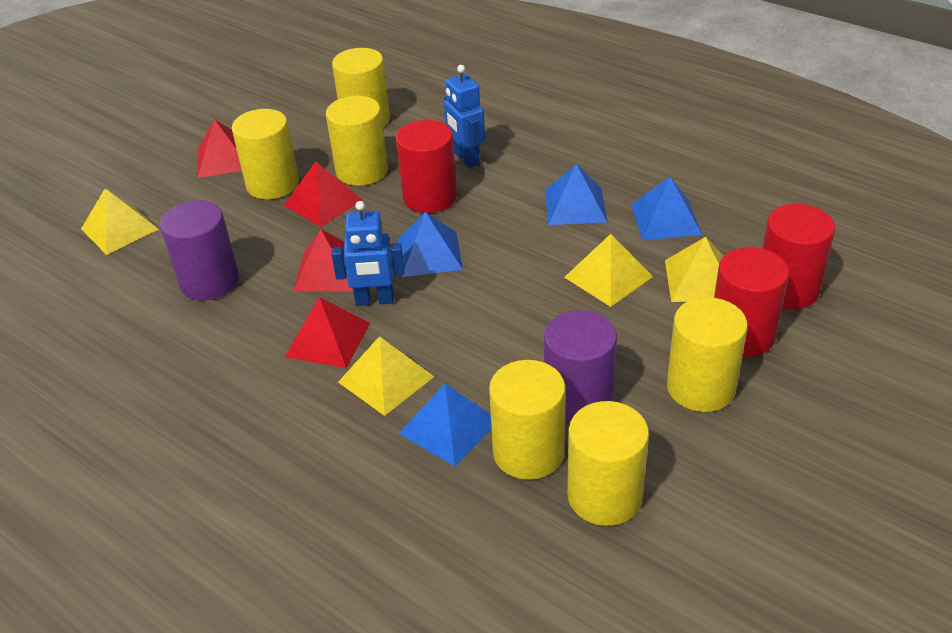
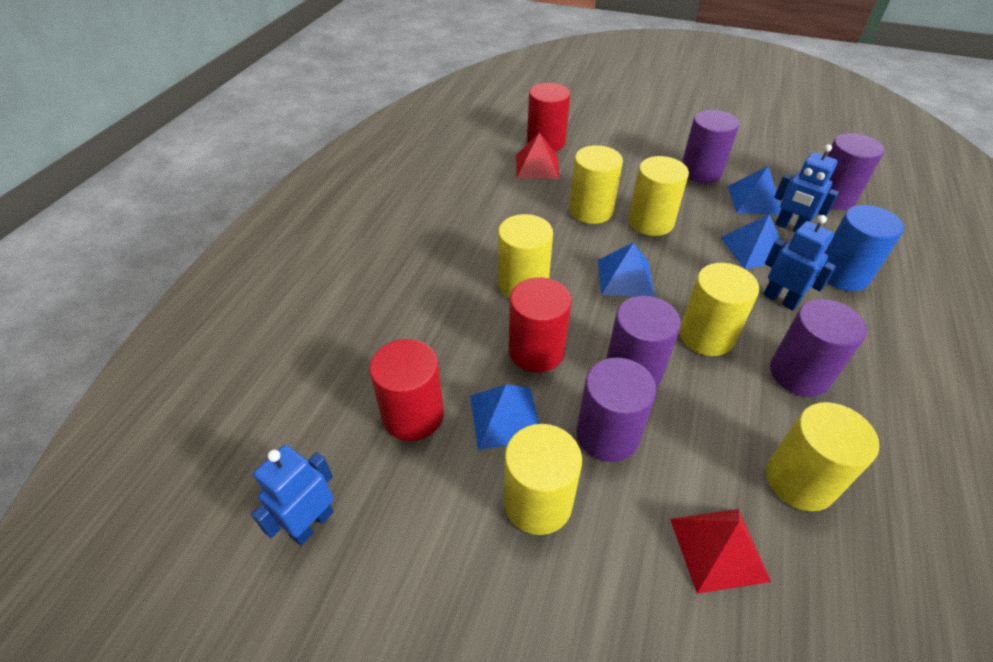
blue cylinder: none = 0 -> [824,205,904,291] = 1
blue robot: [331,201,405,306] [444,65,485,168] = 2 -> [251,445,334,546] [763,215,836,310] [774,144,839,232] = 3
purple cylinder: [160,200,239,301] [544,310,617,424] = 2 -> [576,358,657,462] [606,296,681,387] [682,110,739,183] [770,299,867,397] [822,133,884,210] = 5
red pyramid: [198,119,242,178] [284,162,363,227] [285,297,370,368] [293,229,353,292] = 4 -> [516,132,560,179] [670,509,771,594] = 2
yellow pyramid: [81,188,159,255] [338,336,434,416] [564,234,653,307] [665,237,724,302] = 4 -> none = 0

